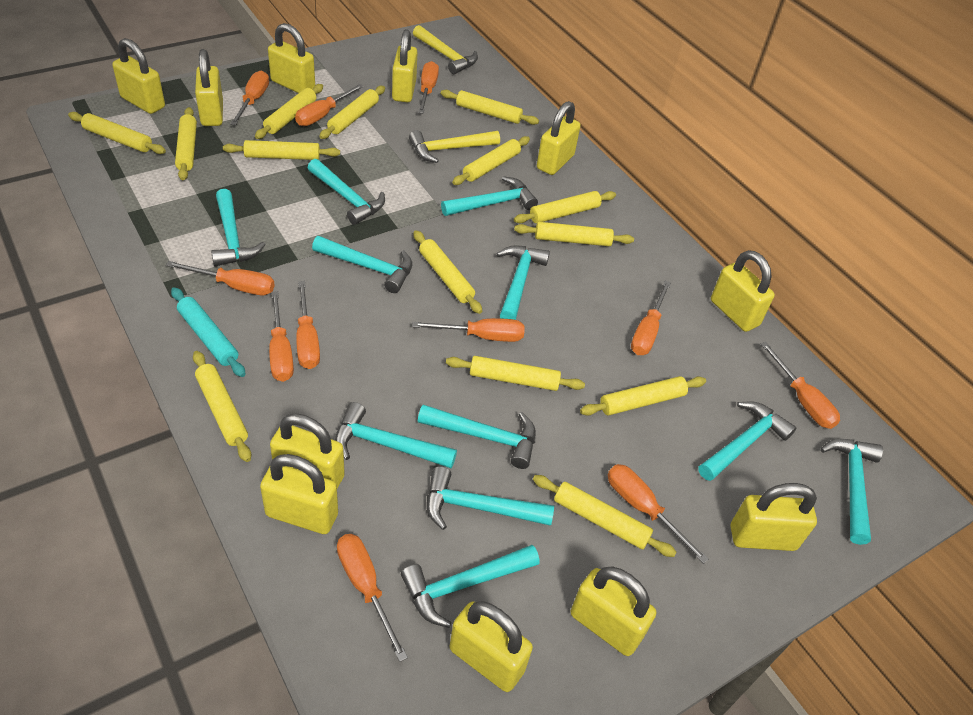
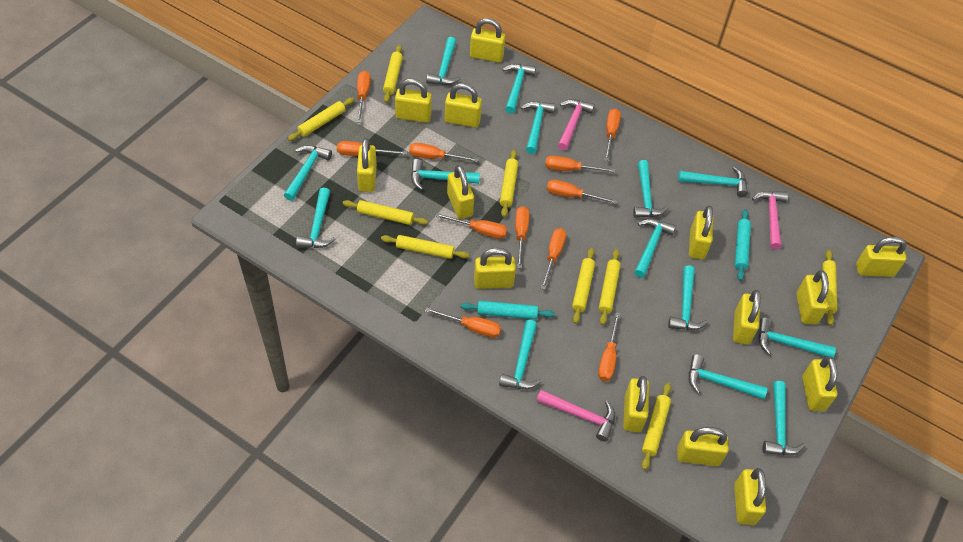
pink hammer: none = 0 -> [536,390,615,442] [558,99,595,151] [752,191,788,250] = 3
turquoise hammer: [211,189,266,266] [308,159,385,225] [312,236,412,293] [335,402,457,468] [401,545,540,628] [418,405,536,469] [427,466,554,530] [441,176,538,216] [496,246,550,320] [698,402,797,481] [820,439,883,545] = 11 -> [284,145,332,201] [296,188,336,248] [411,159,480,190] [426,37,460,85] [499,320,541,389] [502,64,536,114] [521,101,555,154] [633,160,669,218] [634,219,676,278] [668,265,708,330] [678,166,748,197] [689,354,767,399] [758,318,836,358] [762,381,806,455] = 14
turquoise rolling pin: [171,287,245,377] = 1 -> [461,301,555,320] [735,209,751,281] = 2
yellow hammer: [409,130,500,163] [413,25,478,74] = 2 -> none = 0
yellow padlock: [112,38,165,114] [195,49,223,126] [260,454,338,534] [268,23,315,93] [270,413,345,488] [392,29,417,102] [450,601,533,692] [537,101,581,175] [571,566,656,656] [711,250,775,332] [731,483,817,551] = 11 -> [357,138,377,192] [395,79,432,123] [445,83,482,128] [447,165,474,219] [470,18,506,63] [474,248,516,289] [623,376,649,432] [677,427,729,466] [689,206,713,259] [733,290,761,345] [734,468,766,525] [797,270,829,324] [802,356,837,411] [856,237,907,277] = 14
yellow rolling pin: [68,112,166,154] [175,107,197,180] [193,351,251,462] [223,140,340,160] [255,84,323,139] [319,86,385,139] [413,230,482,314] [440,90,539,125] [446,356,585,391] [452,136,530,185] [514,191,616,223] [514,222,634,246] [533,475,676,557] [580,376,706,416] = 14 -> [288,98,354,141] [343,200,428,225] [381,235,470,259] [383,45,403,103] [500,150,518,217] [572,248,595,324] [599,249,621,325] [642,383,671,470] [822,250,837,326] = 9

